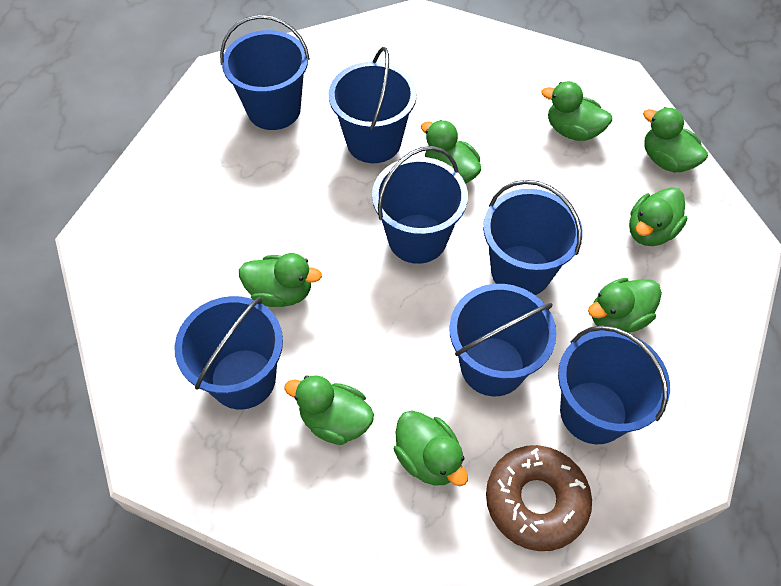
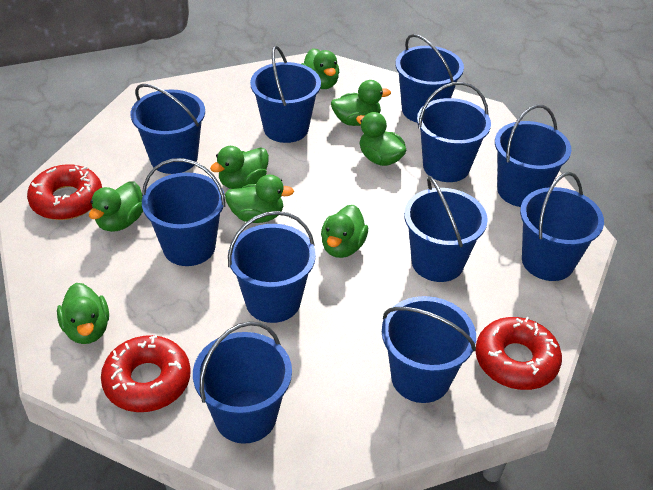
blue bucket: [174,296,283,410] [220,15,310,130] [329,47,417,163] [372,146,468,264] [449,284,557,396] [483,180,583,295] [558,325,670,444] = 7 -> [131,84,205,174] [142,158,226,266] [193,321,292,444] [228,211,316,323] [250,46,321,143] [382,296,476,403] [395,34,464,123] [404,176,488,282] [417,82,491,182] [495,105,571,207] [520,172,604,281] = 11
brown donut: [486,445,592,551] = 1 -> none = 0
red donut: none = 0 -> [27,164,102,220] [101,335,191,412] [475,317,562,390] = 3

